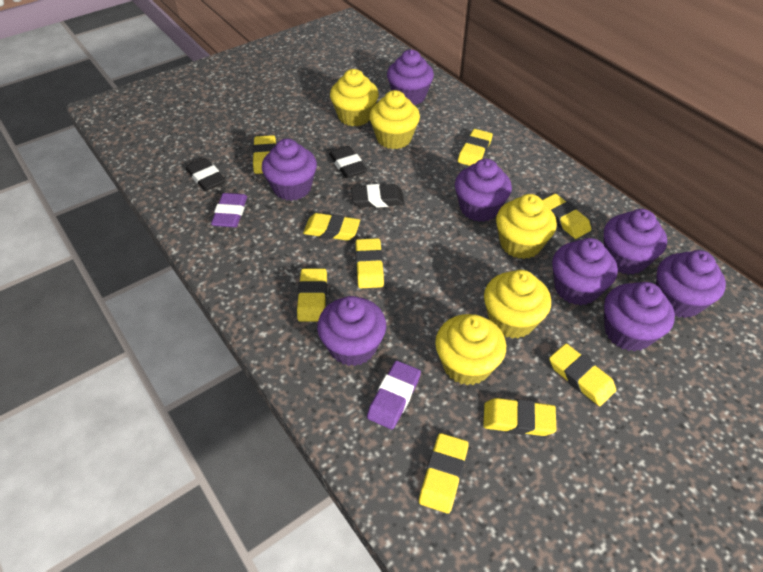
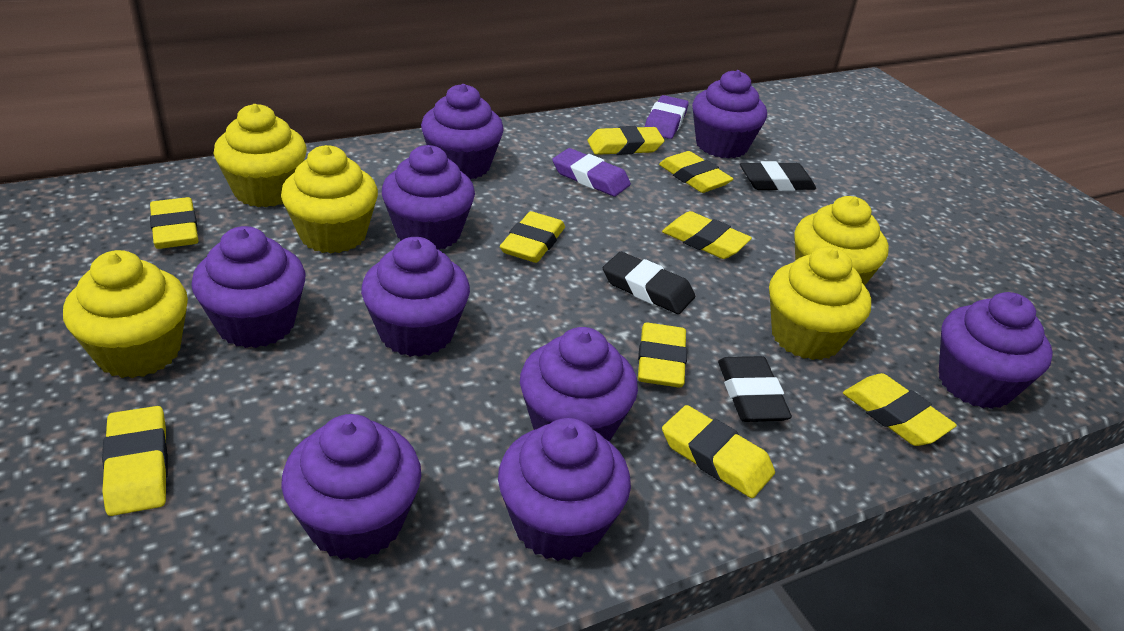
purple cupcake: [262,139,317,201] [317,296,386,366] [387,50,434,105] [455,159,512,222] [552,238,618,305] [604,209,667,275] [604,282,675,351] [656,250,726,318] = 8 -> [191,226,305,348] [281,414,421,560] [361,237,470,357] [382,145,475,250] [421,84,504,179] [498,418,631,561] [520,327,638,441] [692,70,767,159] [939,292,1053,409] = 9

